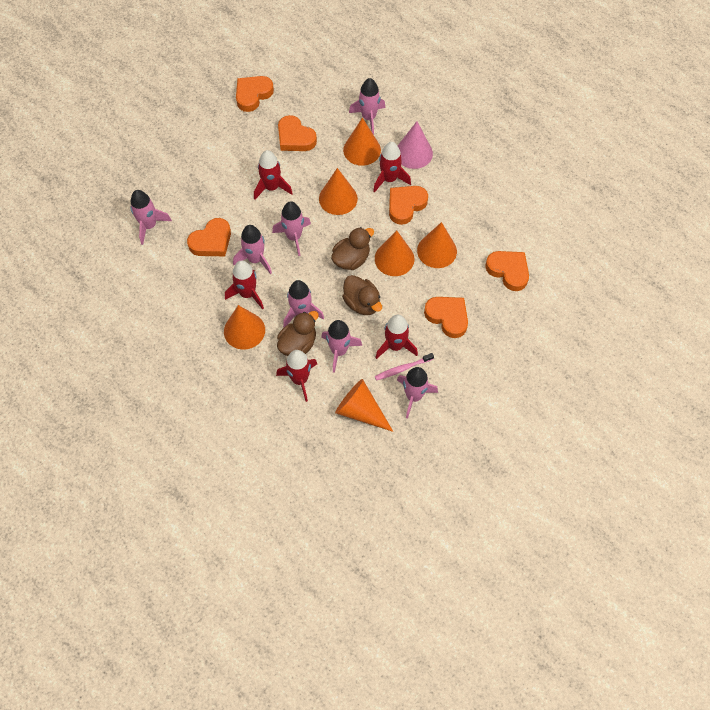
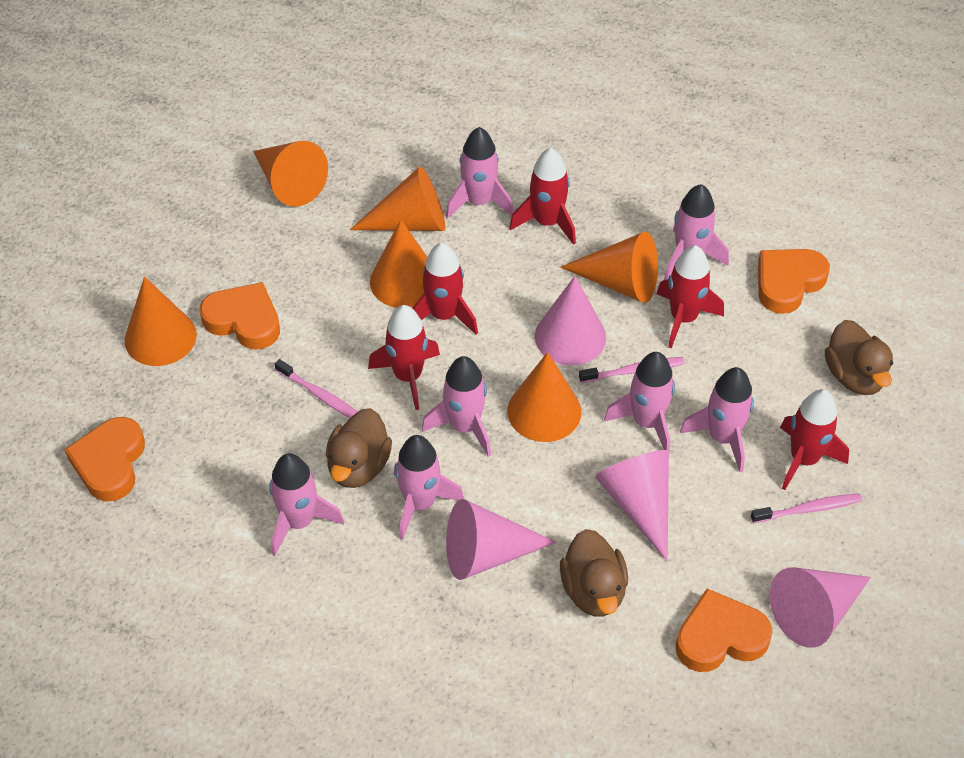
orange heart: [187,218,231,256] [236,76,274,112] [278,115,317,151] [389,186,428,225] [424,297,468,338] [485,251,529,291] = 6 -> [64,417,145,502] [200,282,280,350] [675,589,773,672] [758,249,830,314] = 4
pink cone: [398,121,433,169] = 1 -> [446,499,557,580] [535,276,606,365] [595,450,669,561] [770,567,871,648] = 4
pink toothbrush: [375,353,434,381] = 1 -> [275,359,357,418] [579,357,685,383] [751,493,862,523] = 3

